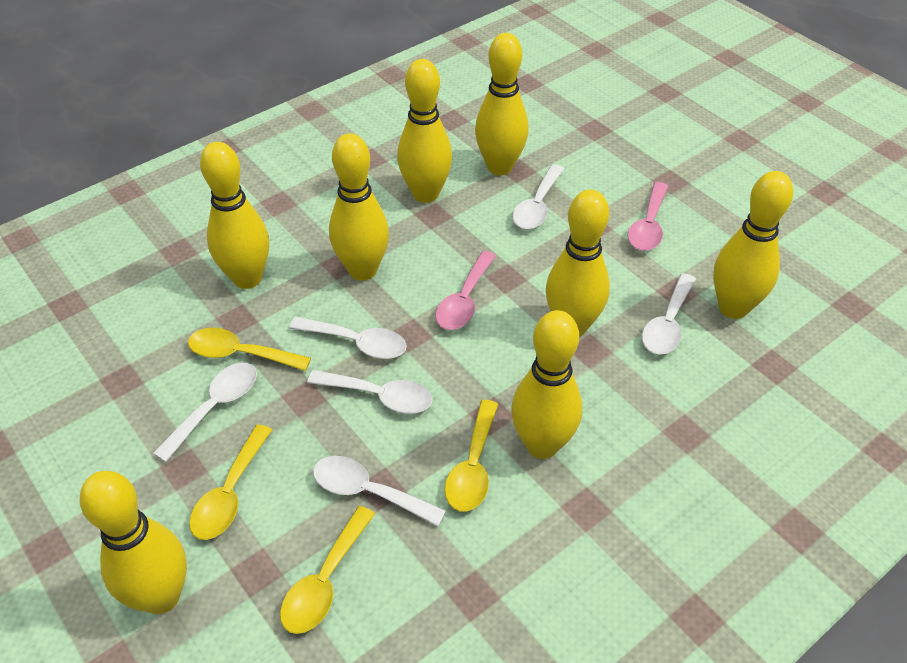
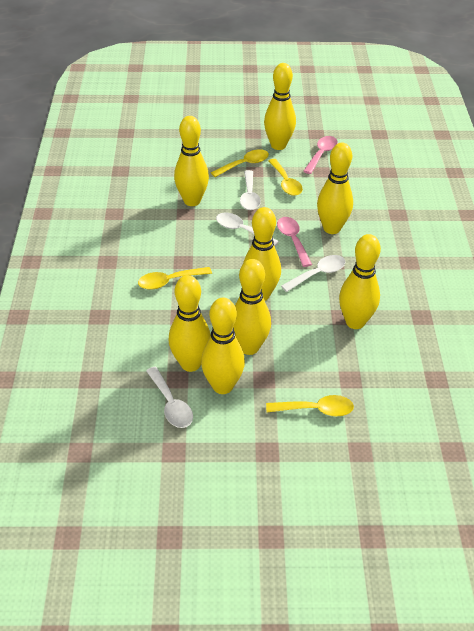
white spoon: [153,363,257,462] [289,317,407,359] [307,370,432,414] [313,456,446,526] [513,164,564,229] [642,273,696,355] = 6 -> [146,367,193,428] [216,213,279,246] [240,170,261,210] [281,255,345,292] = 4

